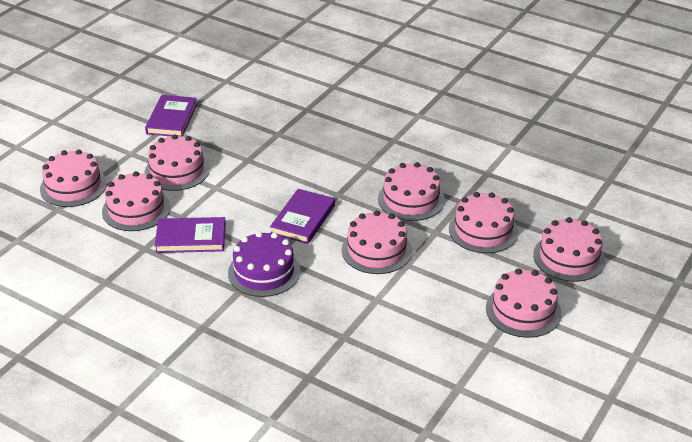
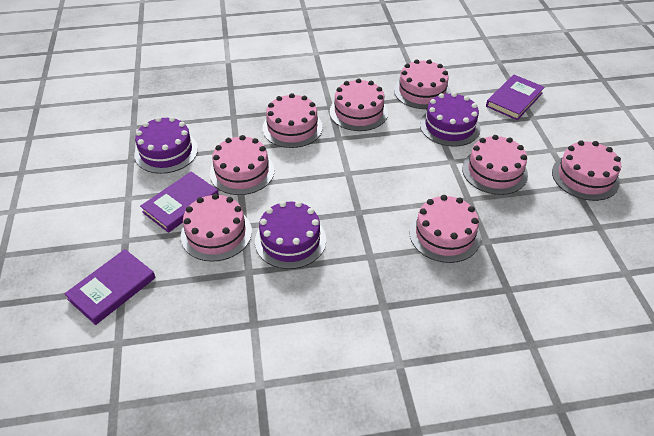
purple cake: [228,231,300,297] = 1 -> [134,117,198,174] [255,201,326,269] [420,92,481,147] = 3

